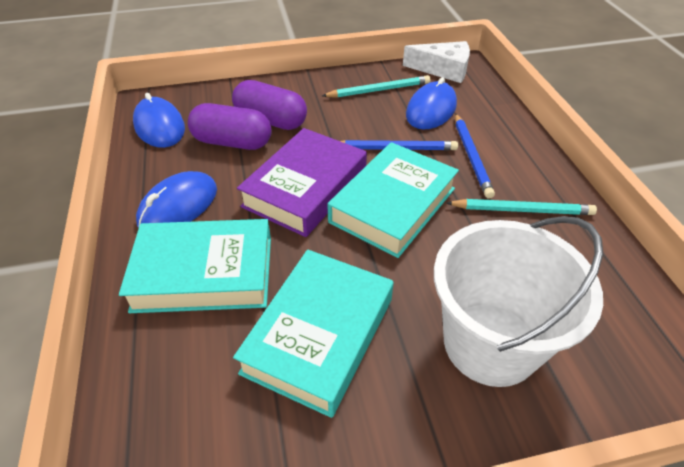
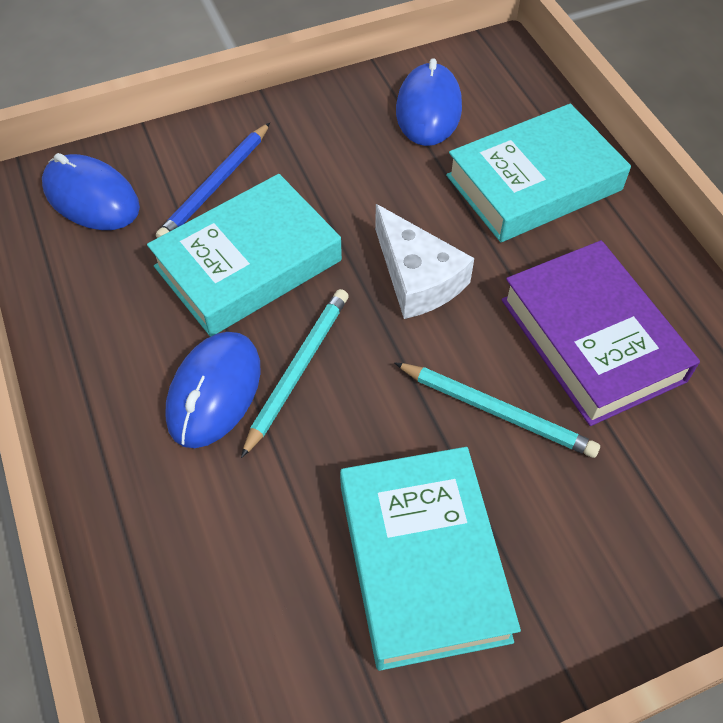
blue pencil: [341,140,458,150] [455,114,495,199] = 2 -> [156,123,270,238] = 1
purple capsule: [188,103,272,150] [232,80,307,130] = 2 -> none = 0
white bucket: [434,216,603,387] = 1 -> none = 0

